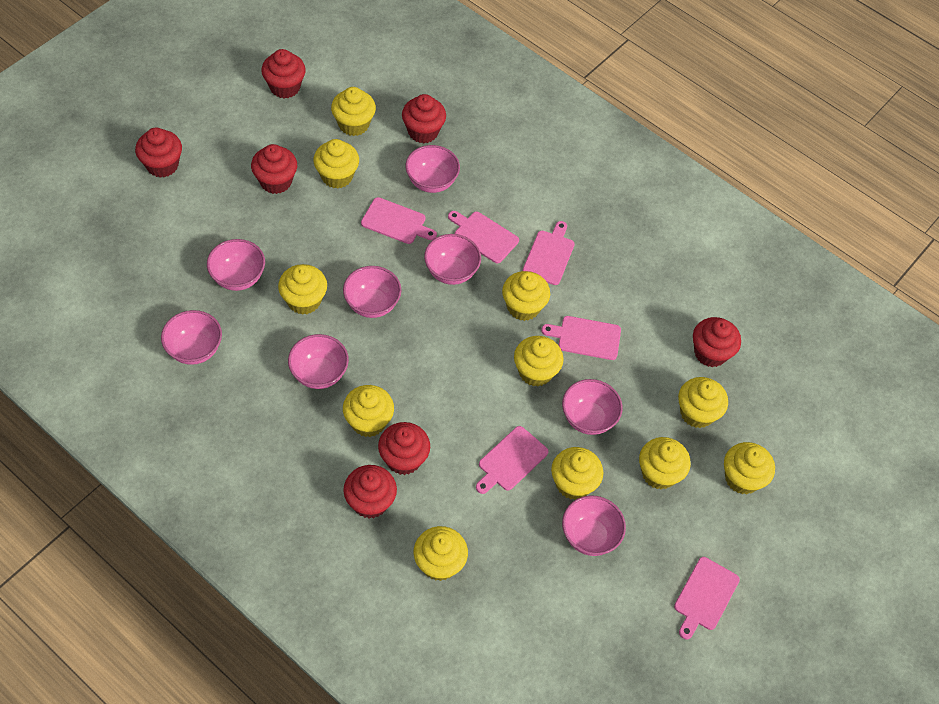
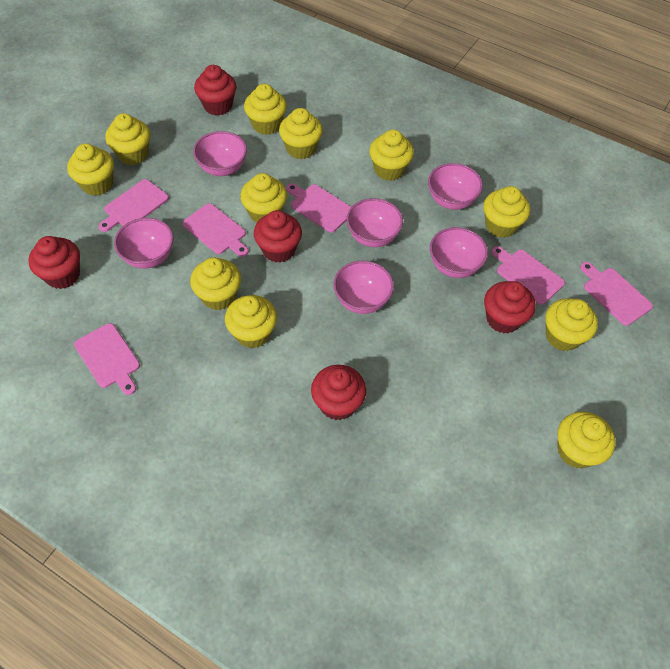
pink bowl: [161,310,222,365] [207,239,265,291] [288,334,349,389] [343,266,401,318] [405,145,460,193] [424,234,481,285] [562,379,623,435] [562,496,626,556] = 8 -> [114,218,174,269] [193,131,247,176] [333,261,394,314] [346,198,403,247] [428,163,483,210] [430,227,488,278] = 6
red cupcake: [135,127,182,178] [251,144,297,194] [261,49,306,98] [343,465,397,519] [378,422,430,475] [402,94,446,143] [693,317,741,367] = 7 -> [28,236,80,289] [194,65,236,116] [254,210,302,263] [311,365,366,420] [484,281,536,333] = 5

